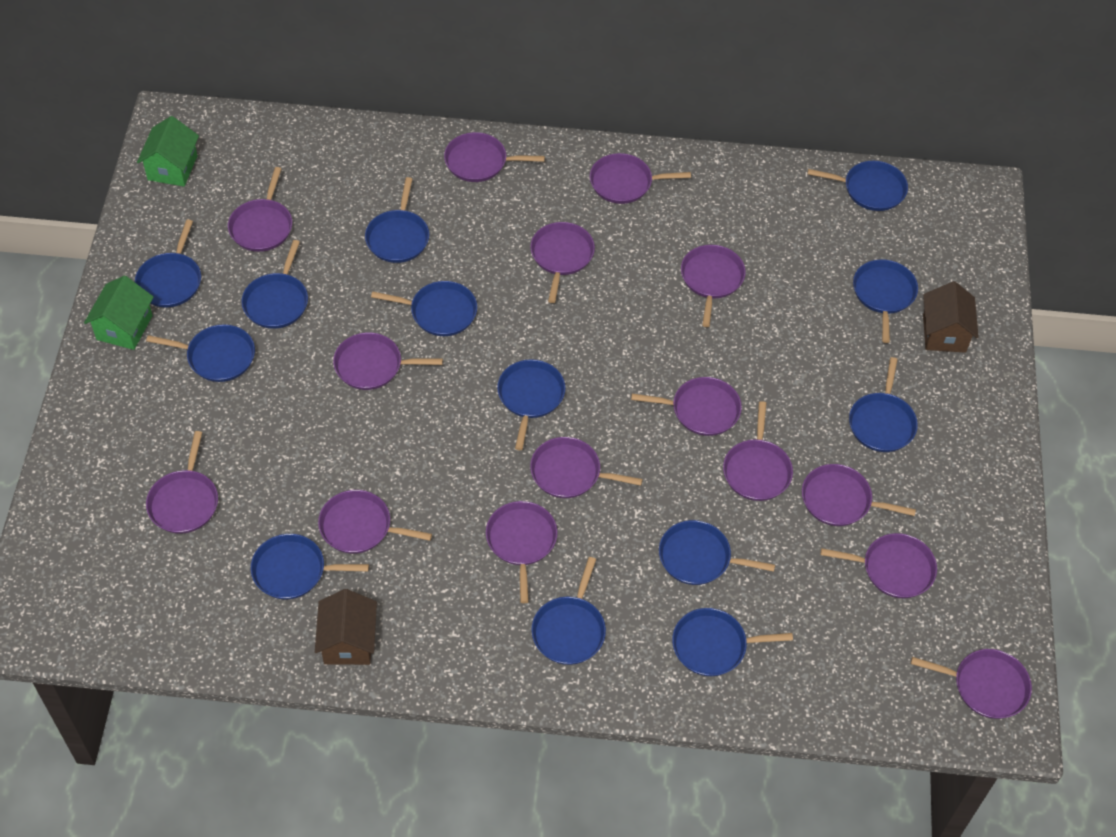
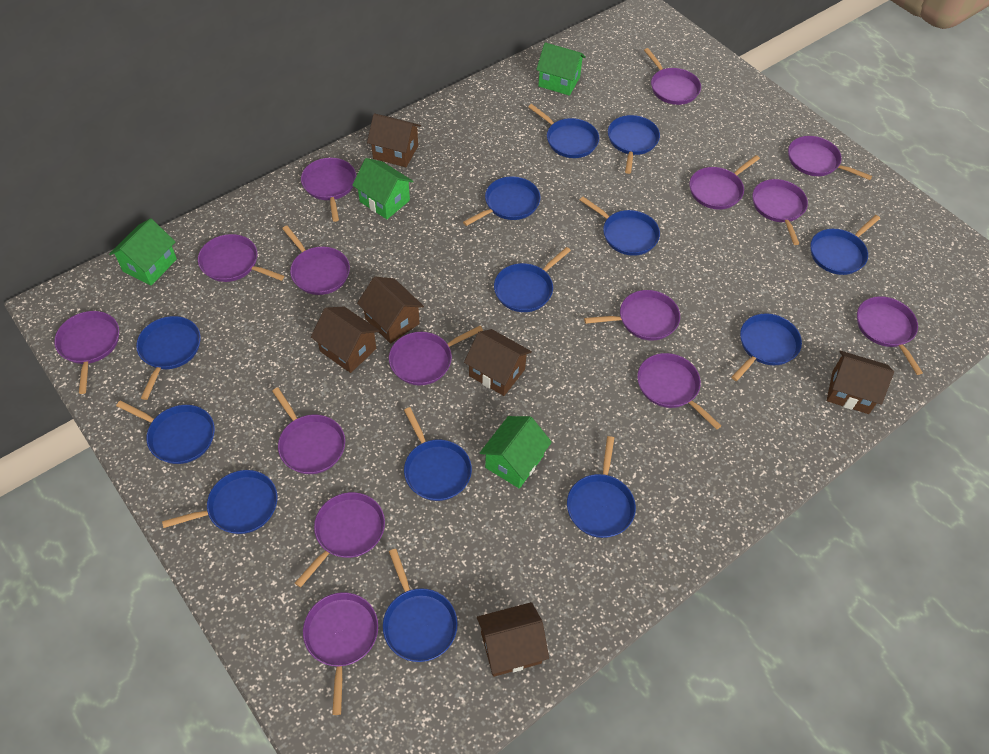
brown house: [315,589,377,665] [923,281,979,353] = 2 -> [311,306,380,373] [357,277,424,344] [367,113,421,167] [464,329,532,396] [477,602,549,677] [827,351,894,414] = 6
green house: [84,276,154,350] [137,116,199,186] = 2 -> [109,218,177,285] [352,158,413,219] [480,416,552,489] [536,42,586,96] = 4

